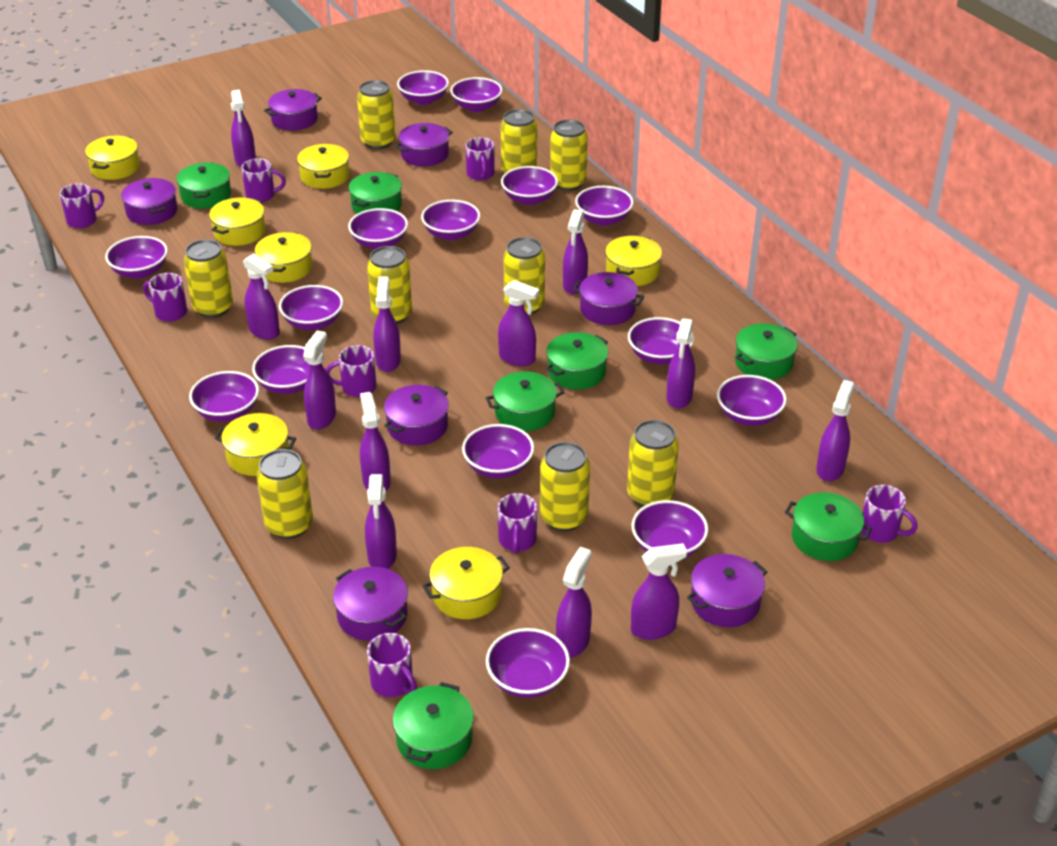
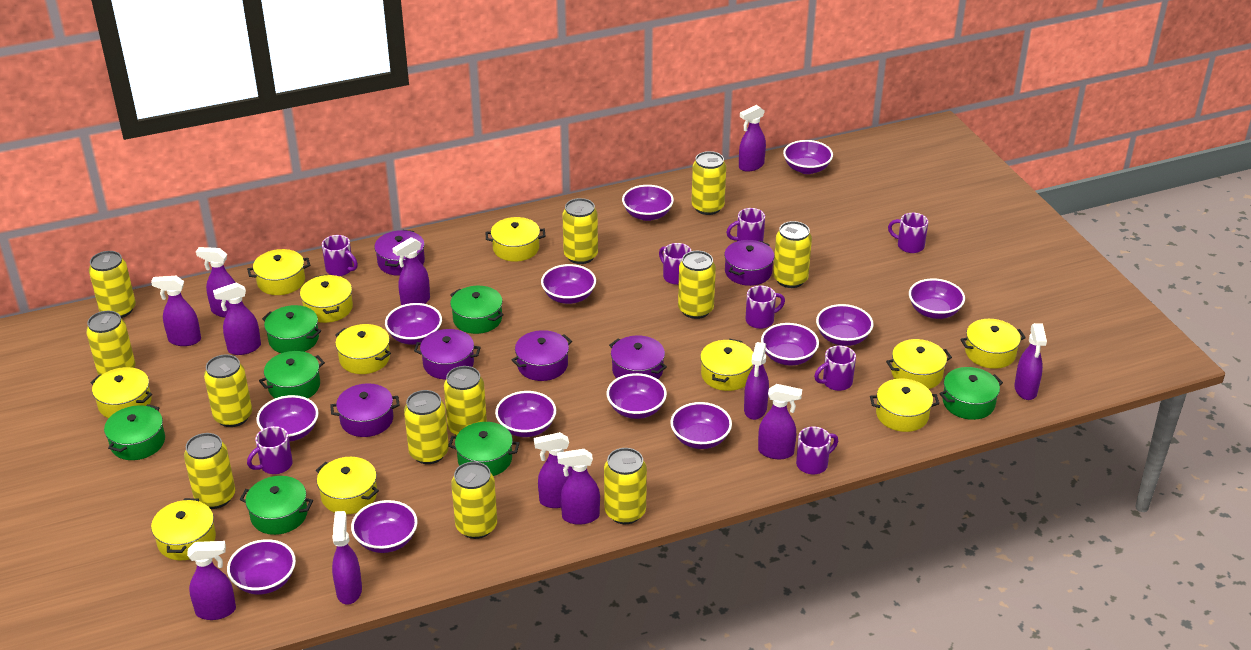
purple bowl: [105,236,168,279] [189,371,259,422] [252,345,310,394] [279,285,343,330] [348,208,408,249] [397,70,449,105] [421,200,480,241] [450,77,503,112] [462,424,534,479] [486,628,570,698] [501,166,558,205] [575,186,634,226] [628,317,694,364] [632,500,708,558] [717,375,787,426] = 15 -> [227,539,296,595] [256,395,319,442] [351,500,417,553] [385,303,442,345] [495,391,556,437] [541,264,596,304] [607,373,667,419] [622,185,674,221] [670,402,732,449] [761,323,819,365] [783,140,833,174] [816,304,873,346] [909,278,965,319] = 13
purple pot: [121,178,178,225] [264,89,322,131] [333,567,408,641] [384,385,449,445] [395,123,453,166] [573,272,644,325] [687,554,767,627] = 7 -> [330,383,400,437] [374,230,425,276] [414,329,481,379] [512,330,572,381] [609,335,667,379] [724,240,775,286] = 6
yellow can: [184,239,233,318] [256,449,313,539] [357,80,395,149] [367,246,412,324] [501,109,537,173] [504,237,545,315] [540,442,590,531] [550,119,588,191] [627,420,679,507] = 9 -> [86,311,136,375] [89,251,136,318] [184,433,235,509] [204,354,252,427] [404,390,449,464] [444,366,487,436] [451,462,497,539] [562,198,598,264] [604,448,647,524] [678,251,716,319] [691,151,726,215] [773,221,812,288] = 12
yellow pot: [85,136,140,180] [209,198,266,246] [215,413,296,476] [255,232,312,283] [297,144,350,189] [422,547,510,619] [605,235,662,286] = 7 -> [91,367,152,418] [151,498,216,561] [247,249,310,295] [300,274,353,323] [316,457,379,514] [335,324,391,374] [486,217,545,262] [700,339,753,391] [870,378,939,432] [886,339,952,389] [960,319,1026,369] = 11

